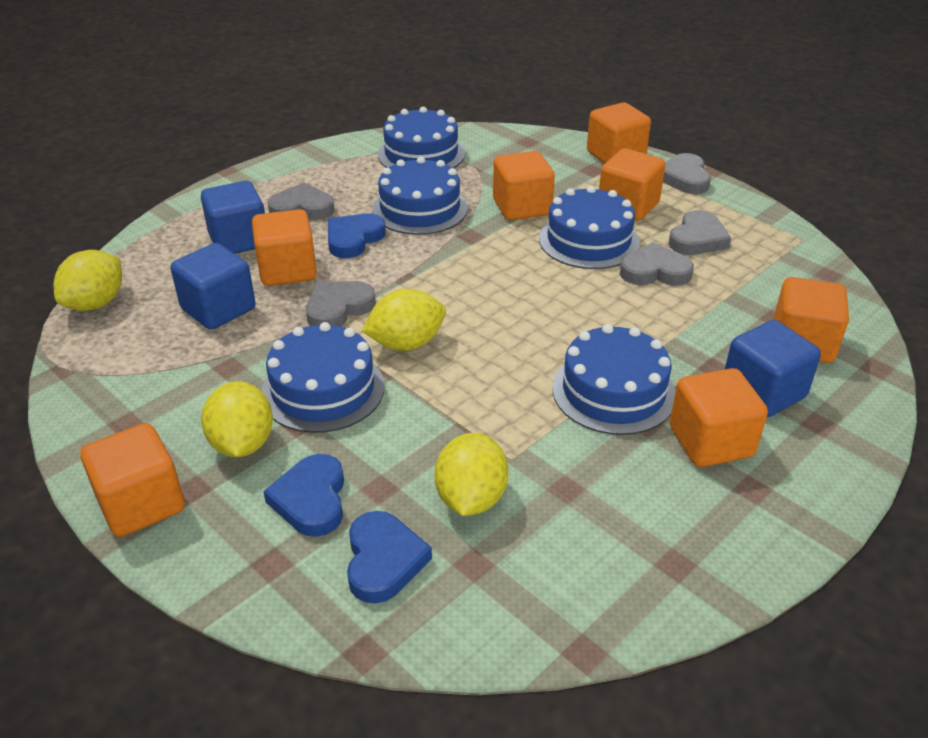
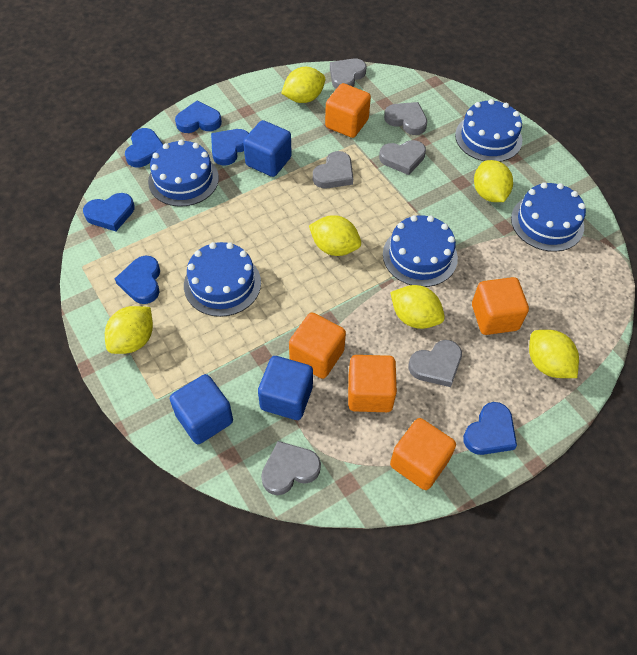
blue heart: [263,454,344,537] [328,213,386,258] [347,511,432,604] = 3 -> [83,193,135,231] [115,256,160,304] [125,128,163,167] [175,101,222,133] [211,129,249,165] [463,402,517,455] = 6
grey heart: [268,182,335,220] [306,281,376,327] [620,242,694,286] [663,153,711,194] [668,210,731,255] = 5 -> [261,441,321,495] [313,151,353,189] [330,58,366,89] [379,140,426,175] [384,102,427,135] [408,340,462,387] = 6
orange cube: [80,423,185,537] [252,209,317,286] [493,151,555,220] [587,102,651,164] [599,148,665,221] [670,368,768,467] [773,277,849,363] = 7 -> [289,313,346,379] [325,83,371,138] [348,355,397,412] [390,418,456,490] [472,277,529,335] = 5
yellow lemon: [54,250,122,311] [201,381,273,457] [362,289,446,351] [434,433,509,516] = 4 -> [105,306,153,354] [281,67,325,103] [309,215,361,256] [390,285,445,329] [474,160,513,202] [529,330,579,378] = 6

